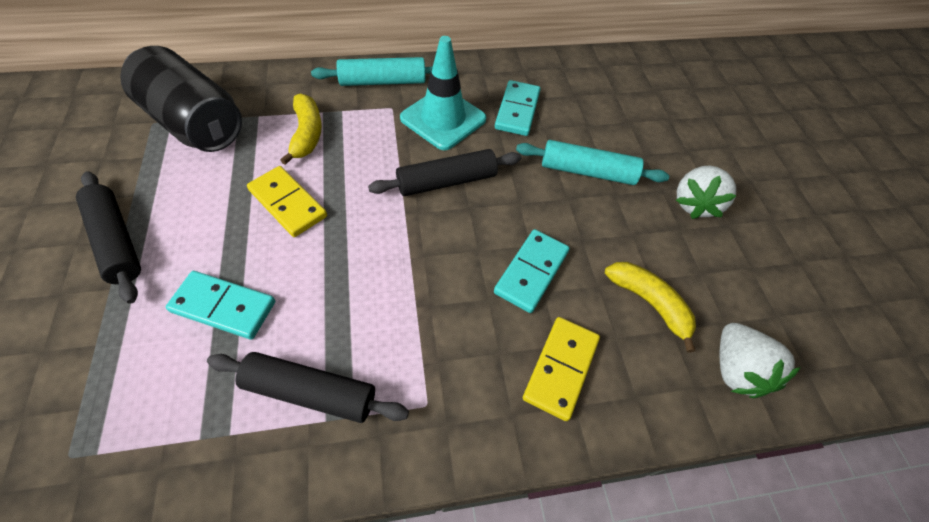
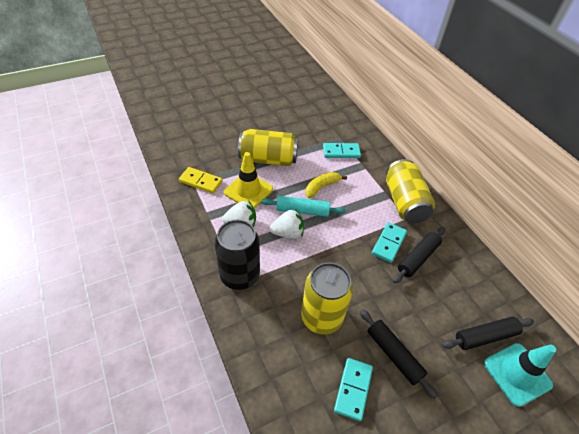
turquoise rolling pin: [311,57,433,86] [516,140,669,185] = 2 -> [261,196,345,217] = 1
yellow banana: [280,94,322,165] [605,262,696,352] = 2 -> [305,172,347,198] = 1
yellow can: none = 0 -> [238,129,298,166] [301,263,353,335] [386,159,435,223] = 3
yellow domino: [247,166,327,237] [523,317,600,421] = 2 -> [179,167,223,194] = 1
yellow traffic cone: none = 0 -> [224,152,273,209] = 1

